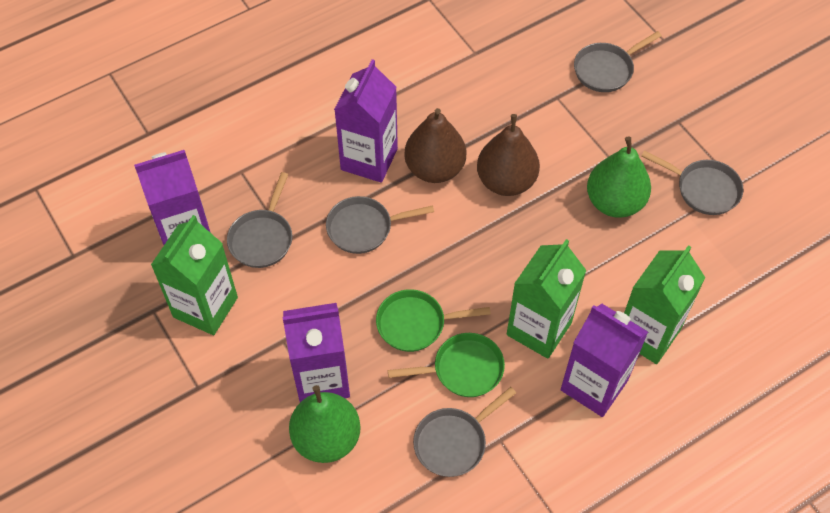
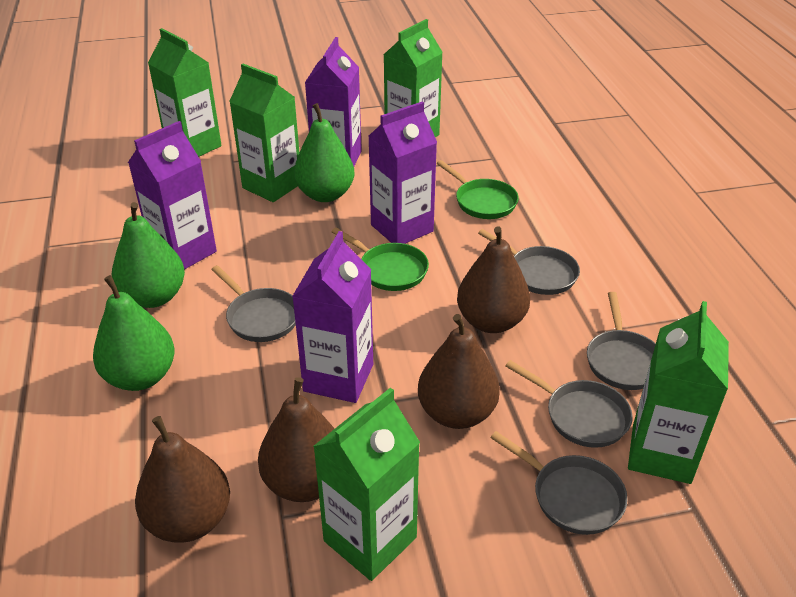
brown pear: [404,108,466,183] [477,114,540,196] = 2 -> [135,416,230,543] [258,377,335,502] [418,314,500,429] [457,227,530,333] = 4
green carton: [151,215,238,335] [507,239,587,359] [624,245,706,364] = 3 -> [148,28,222,157] [229,64,300,202] [313,388,420,581] [384,19,443,138] [628,301,729,484] = 5
green pear: [289,385,361,463] [587,136,651,218] = 2 -> [93,275,175,391] [112,202,185,308] [294,103,355,202] = 3

